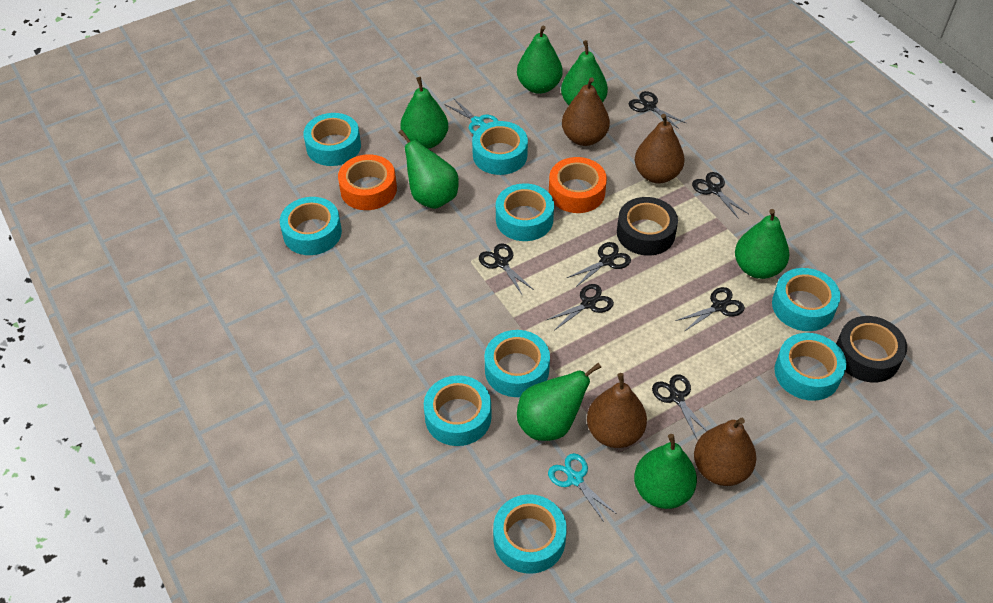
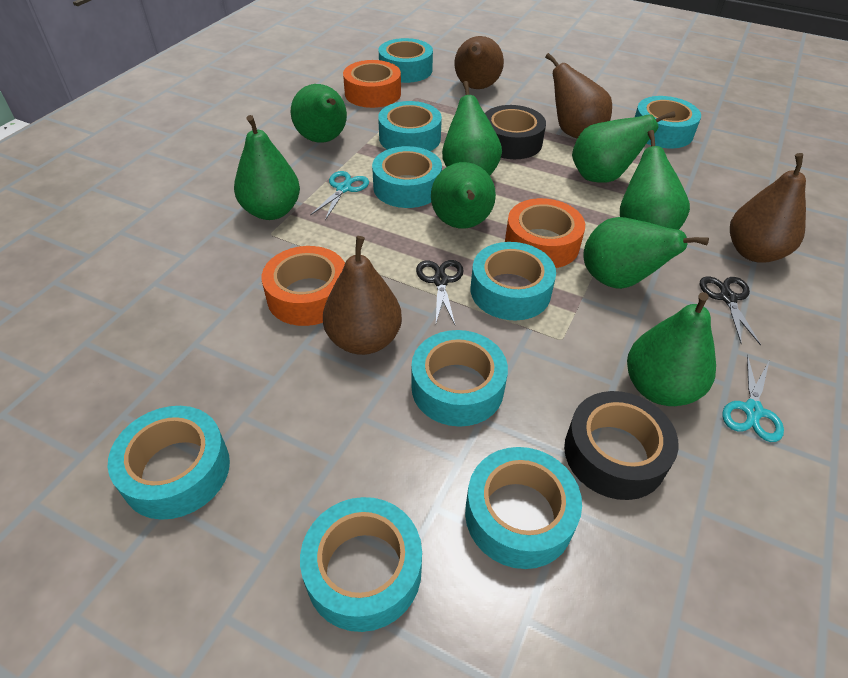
black scissors: [479,243,534,296] [545,284,614,330] [567,242,631,288] [629,91,686,129] [652,374,707,439] [676,287,745,331] [692,172,749,219] = 7 -> [416,260,464,325] [700,276,761,346] = 2
green pear: [399,130,459,209] [400,77,448,149] [517,25,563,94] [517,363,601,441] [561,40,608,105] [634,434,697,509] [735,209,789,279] = 7 -> [234,115,300,220] [291,84,347,143] [431,162,496,228] [442,81,502,175] [572,111,675,183] [583,217,709,289] [620,130,690,230] [627,292,716,406] = 8
orange tape: [338,154,397,210] [549,157,607,213] = 2 -> [262,246,345,326] [343,60,401,108] [505,198,585,268] = 3

